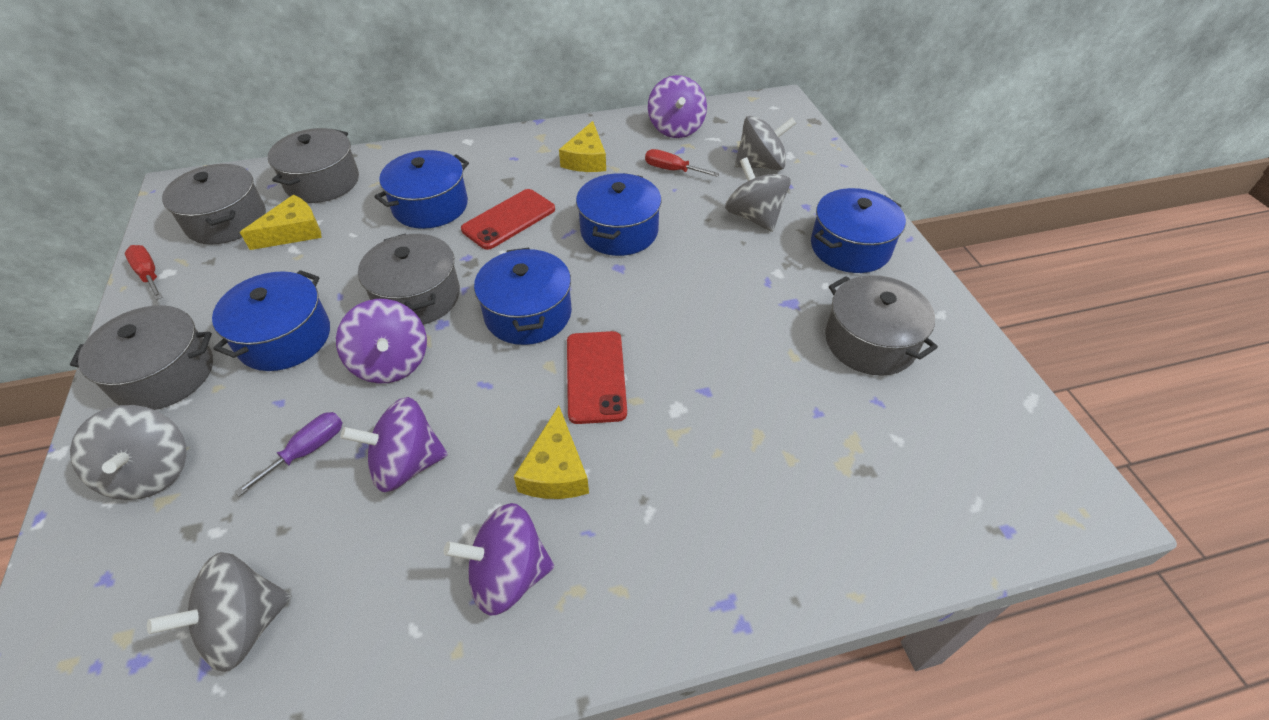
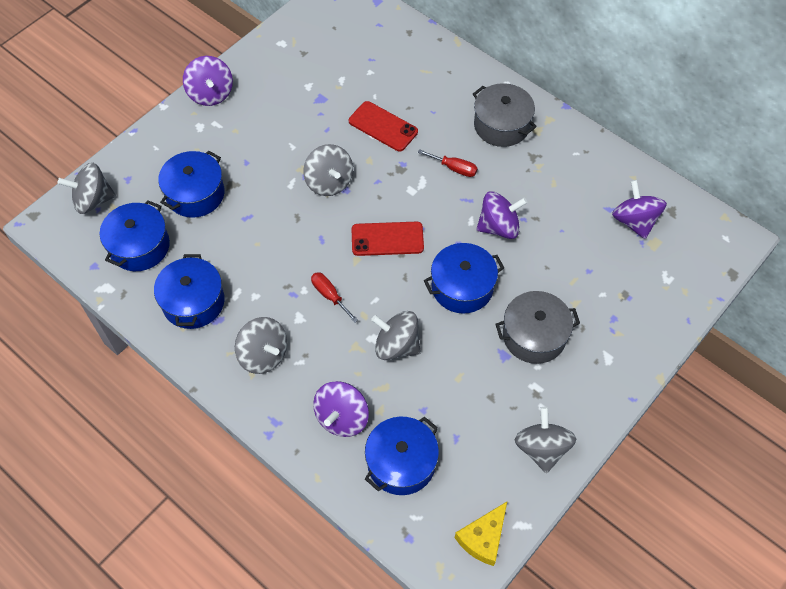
grey pot: [70,305,213,410] [162,164,266,245] [268,128,359,203] [358,233,460,325] [825,275,938,376] = 5 -> [473,83,537,147] [495,291,580,364] = 2
grey spinning top: [70,405,187,500] [147,552,291,672] [725,157,791,232] [735,116,797,170] = 4 -> [58,163,116,214] [235,317,287,374] [303,144,353,196] [371,311,421,360] [515,407,576,473] = 5
purple screwdriver: [234,412,342,496] = 1 -> none = 0
yellow cheese: [240,195,322,250] [514,406,589,499] [559,121,606,172] = 3 -> [455,502,507,566] = 1

